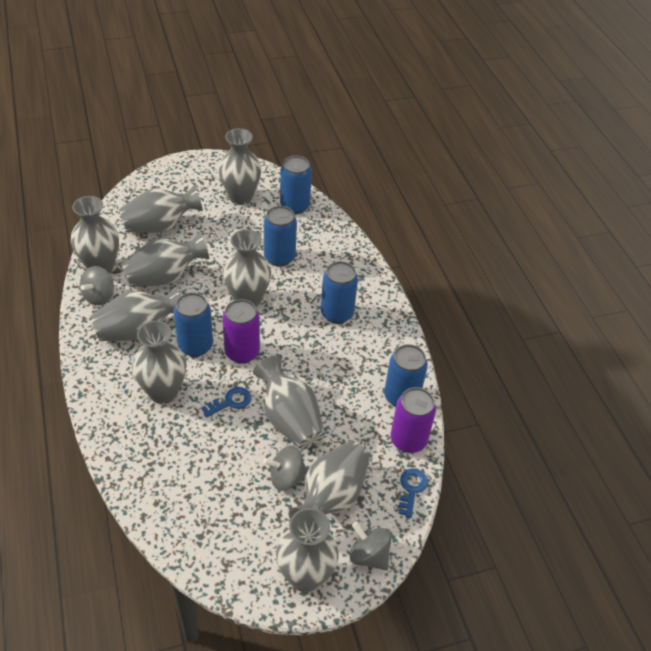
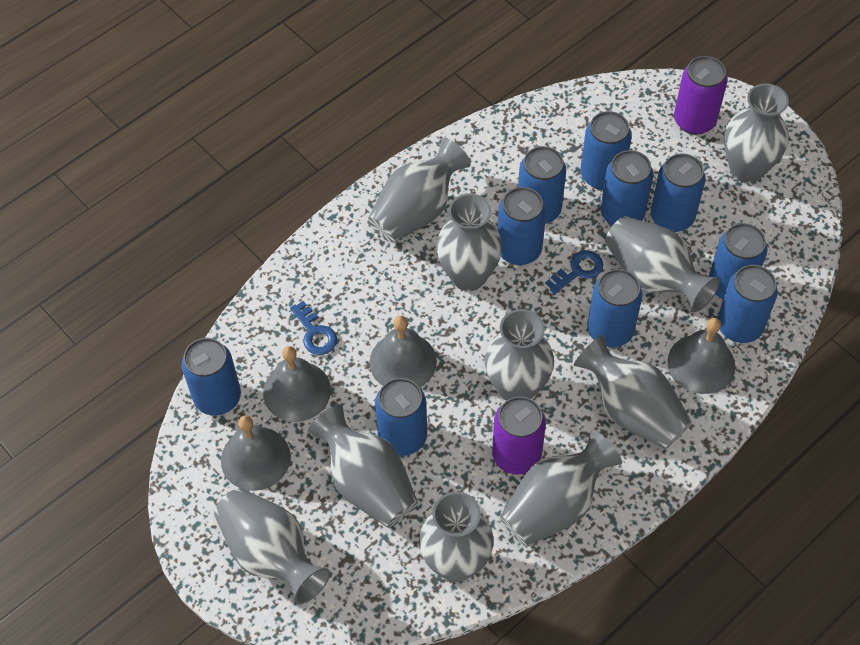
blue can: [173,293,213,357] [264,206,297,267] [280,156,312,214] [321,261,358,324] [384,344,428,407] = 5 -> [182,338,241,416] [375,378,427,456] [497,187,546,265] [518,146,566,224] [581,111,632,190] [587,269,642,347] [601,150,653,225] [651,154,706,232] [709,223,767,299] [717,265,778,343] = 10
grey bell: none = 0 -> [221,415,291,491] [263,346,331,422] [369,316,437,388] [667,318,735,394] = 4
grey spinning top: [80,266,114,305] [263,446,308,491] [349,522,392,570] = 3 -> none = 0

